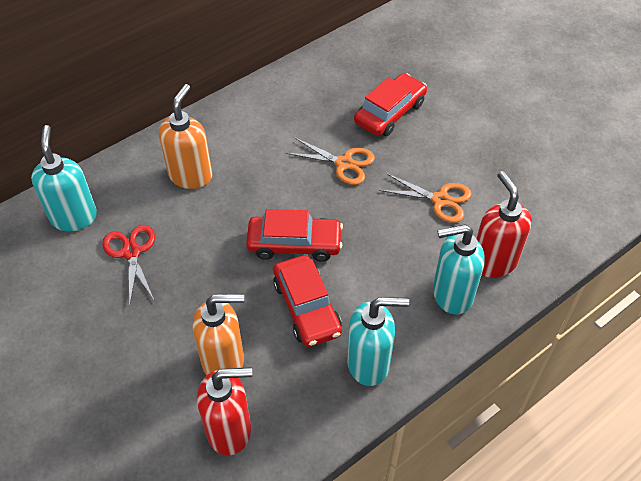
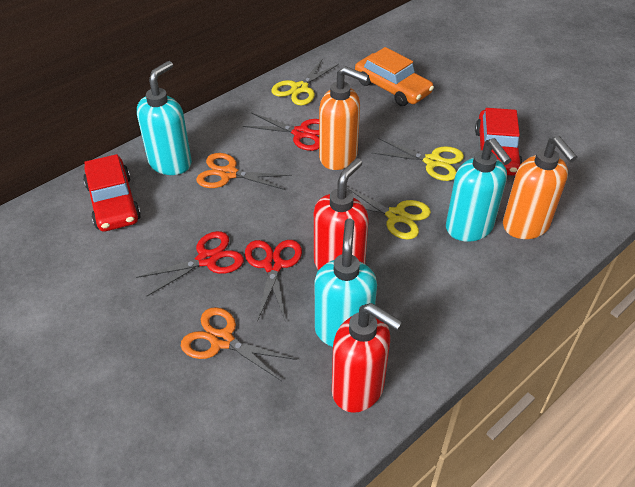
orange car: none = 0 -> [355,47,434,106] = 1
red car: [246,209,343,262] [273,255,342,347] [354,73,427,136] = 3 -> [83,154,141,232] [475,108,522,176] = 2
red scissors: [102,225,155,307] = 1 -> [136,231,244,296] [243,112,319,151] [245,240,302,322] = 3
yellow scissors: none = 0 -> [271,60,339,105] [347,187,431,240] [371,138,464,181] = 3

